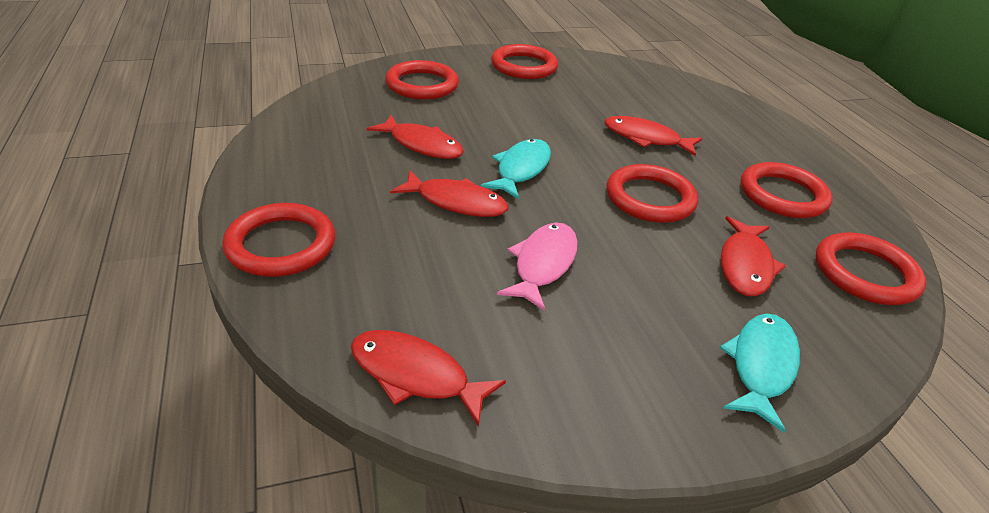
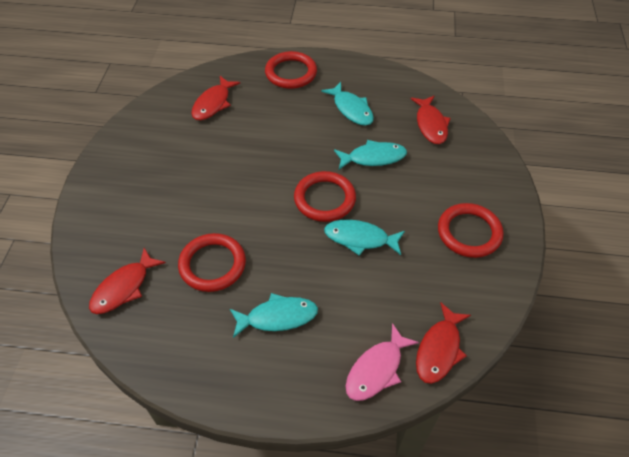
red fish: [351,330,506,427] [367,115,464,159] [390,170,508,217] [604,116,702,156] [721,216,786,297] = 5 -> [89,248,166,314] [191,76,240,120] [411,96,451,144] [416,303,471,384] = 4
red ring: [222,203,335,277] [385,60,459,99] [491,44,558,79] [607,164,698,223] [741,162,833,218] [816,232,926,305] = 6 -> [178,233,246,292] [265,51,317,89] [294,171,356,222] [438,203,504,258] = 4
turquoise fish: [481,139,551,199] [720,314,800,432] = 2 -> [230,293,318,338] [321,82,374,125] [324,220,405,256] [334,140,407,169] = 4

